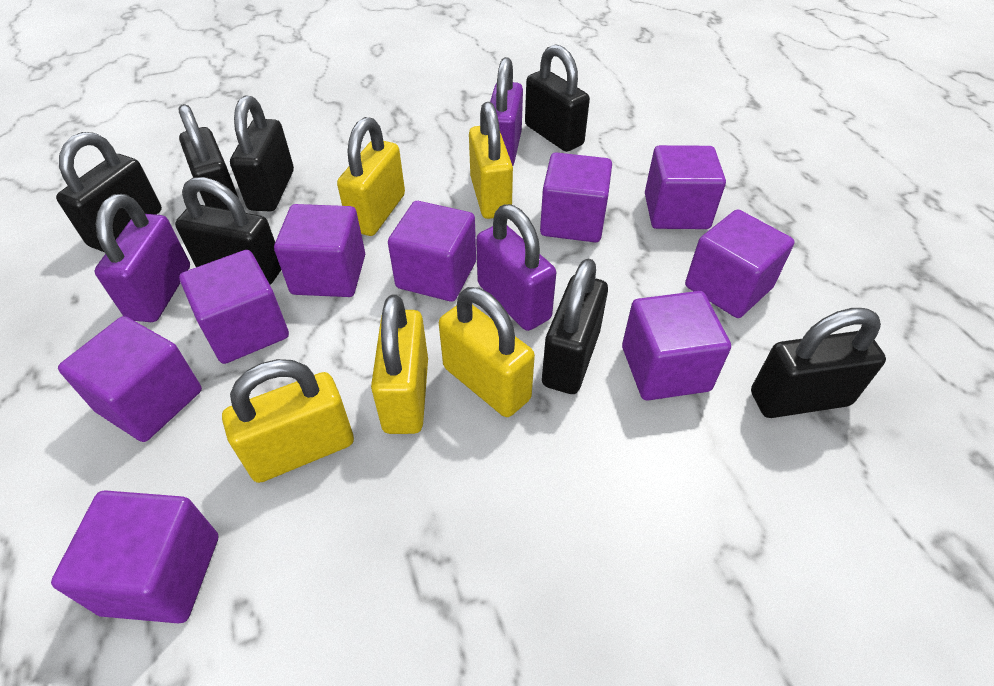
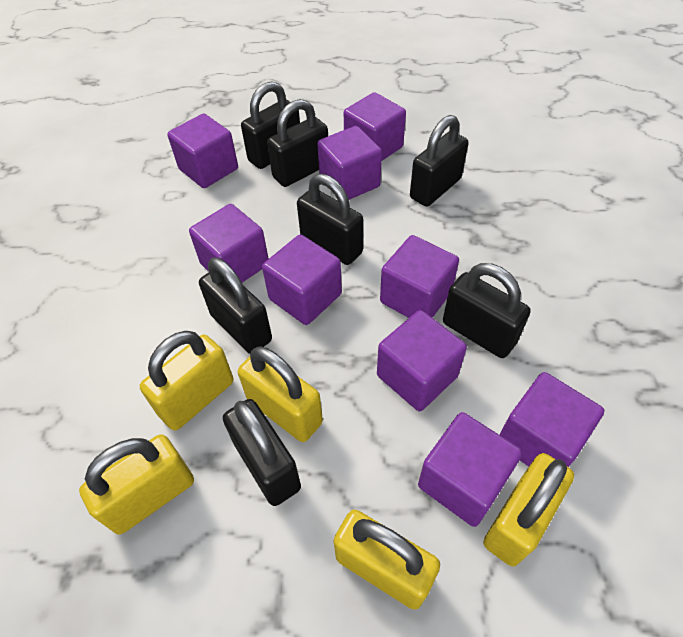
purple padlock: [94,194,190,322] [476,204,556,331] [490,57,523,166] = 3 -> none = 0

